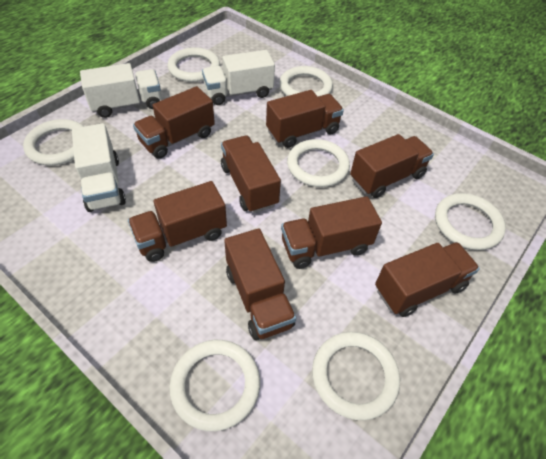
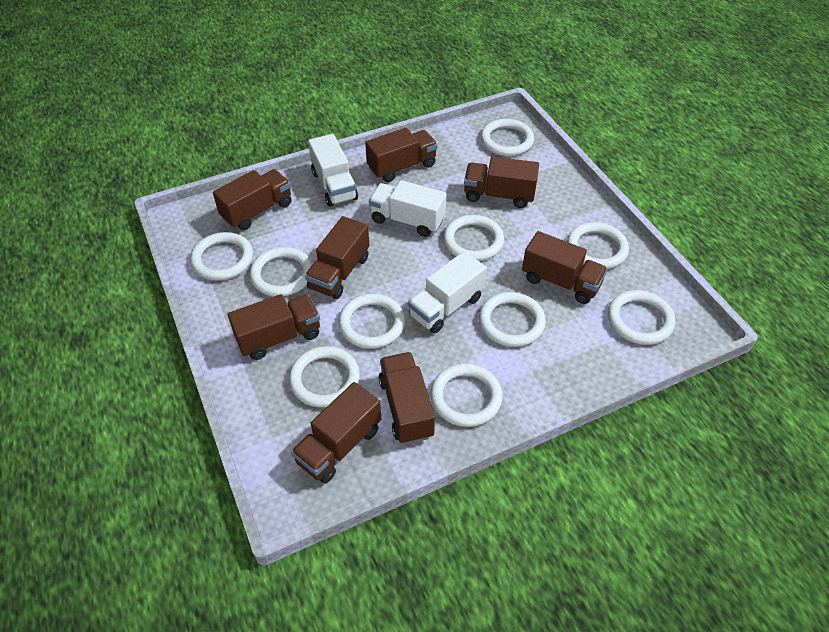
white ring: [23,119,84,165] [167,47,220,82] [169,340,260,431] [279,66,333,96] [287,139,350,187] [312,332,400,420] [435,193,506,250] = 7 -> [190,232,253,280] [250,247,313,296] [289,346,360,407] [339,294,405,349] [430,363,502,427] [443,215,504,261] [479,292,546,347] [481,119,534,156] [567,222,629,269] [608,290,676,345] = 10

